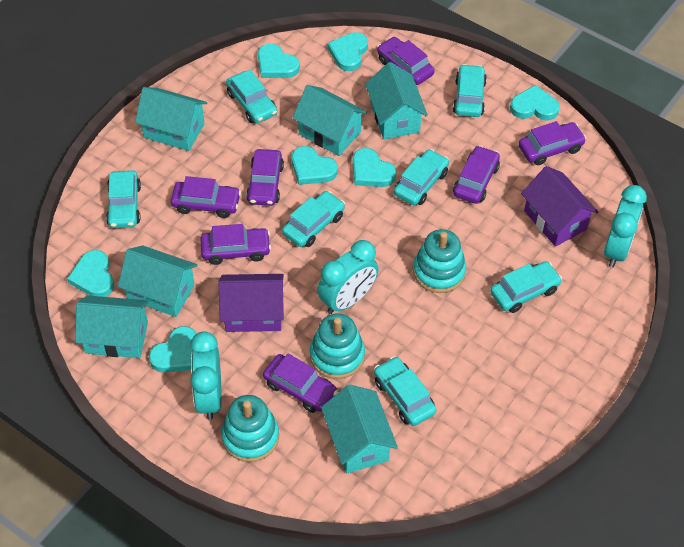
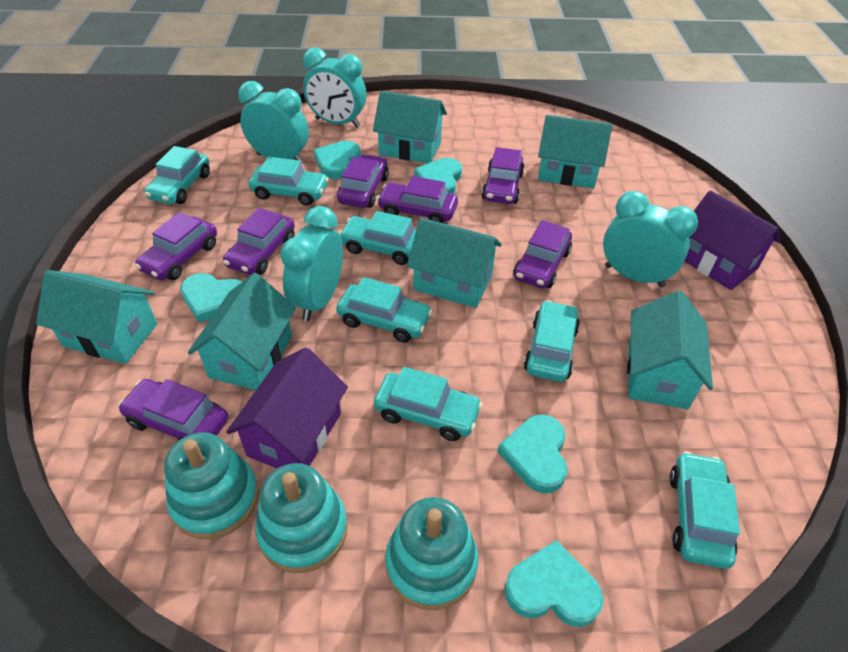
turquoise clock: [190,331,222,420] [317,240,379,314] [604,185,647,267] = 3 -> [238,81,309,164] [280,206,343,321] [303,48,367,128] [603,191,698,287] = 4
turquoise heart: [67,250,114,297] [149,326,197,372] [258,44,300,78] [292,146,338,185] [328,32,368,71] [352,148,396,187] [510,85,560,121] = 7 -> [180,273,242,323] [313,141,361,179] [414,158,462,194] [497,415,568,493] [504,540,604,627] = 5

